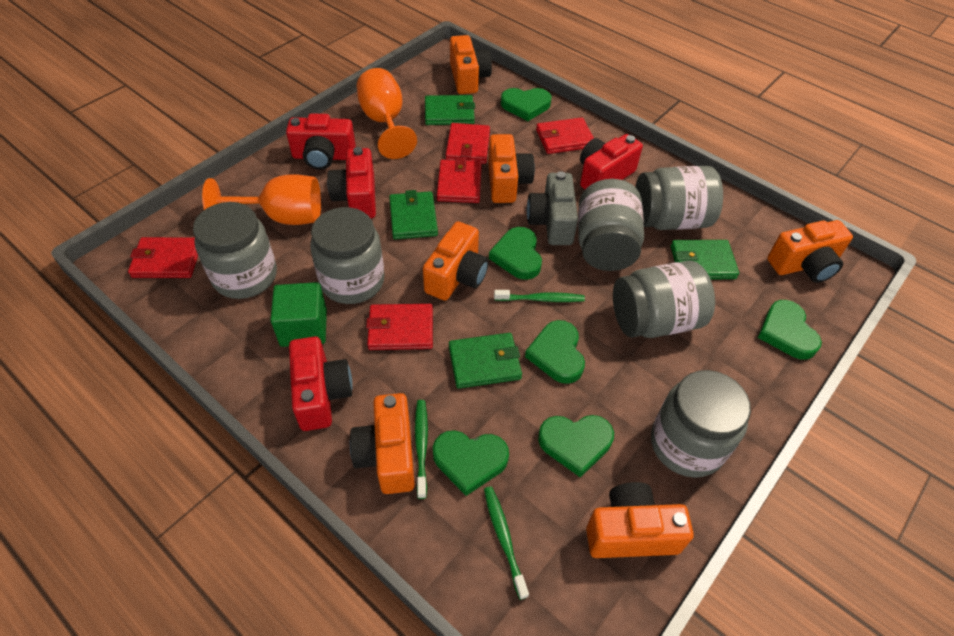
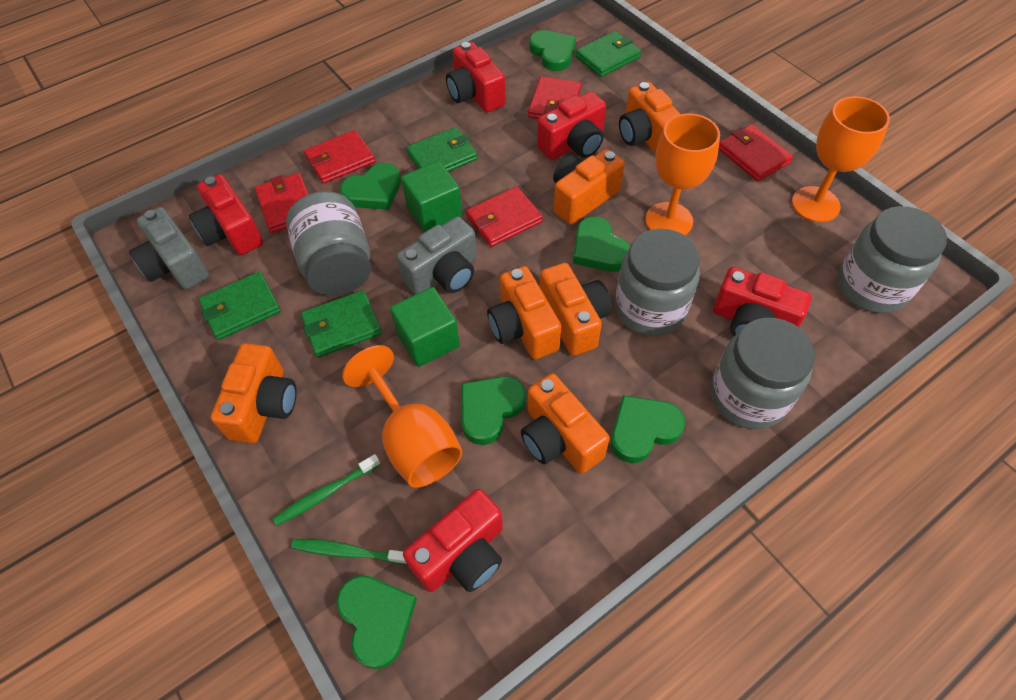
green cube: [270,282,327,347] = 1 -> [390,287,460,367] [401,161,462,232] = 2
green toothbrush: [415,400,428,499] [484,486,529,600] [494,290,585,302] = 3 -> [273,454,381,526] [291,539,407,565] = 2
grey camera: [527,171,578,245] = 1 -> [129,207,209,289] [396,217,477,294] = 2
grey jar: [193,202,277,299] [310,207,385,304] [578,179,644,271] [613,261,715,338] [635,166,723,230] [651,370,751,478] = 6 -> [286,191,371,296] [615,229,700,336] [711,318,815,429] [838,206,947,313] = 4
orange goblet: [202,174,321,225] [357,68,417,159] = 2 -> [342,345,462,488] [645,113,720,235] [792,96,890,222] = 3
red camera: [286,113,356,170] [289,336,353,431] [327,147,376,218] [580,134,643,189] = 4 -> [189,174,263,255] [403,489,503,592] [446,42,506,112] [537,92,606,160] [713,267,811,336] = 5

